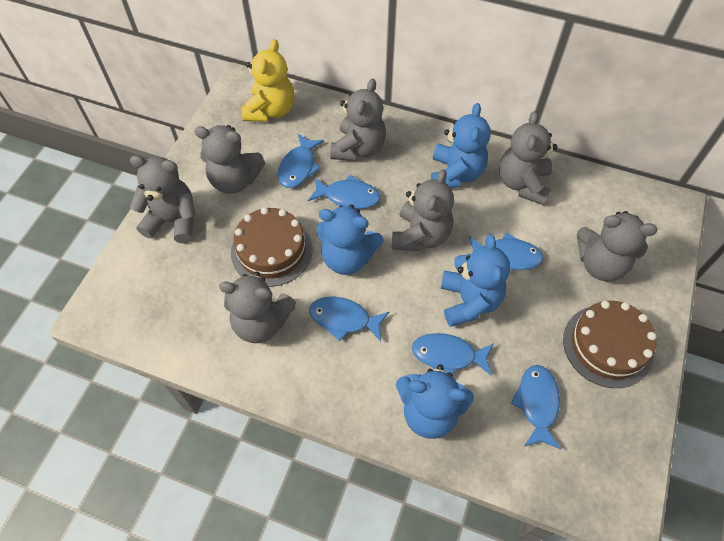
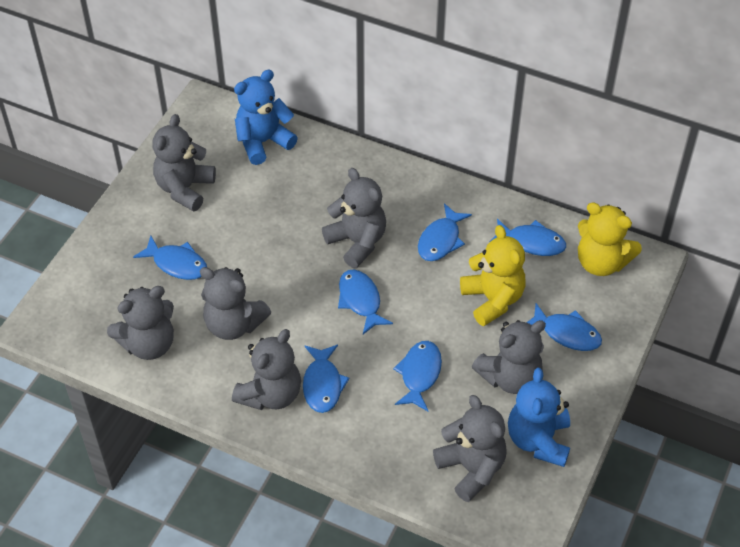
blue fish: [278,134,324,188] [308,175,380,209] [309,297,389,341] [412,333,494,376] [469,232,543,270] [511,365,561,449] = 6 -> [133,236,207,280] [303,345,350,413] [338,269,393,334] [393,341,442,411] [418,203,472,261] [489,219,566,256] [526,303,602,351] = 7
blue teddy bear: [316,205,383,275] [396,364,474,439] [431,103,491,188] [441,234,510,327] = 4 -> [234,70,298,165] [508,368,570,467] = 2
brown cake: [231,207,313,287] [563,301,657,388] = 2 -> none = 0
yellow teddy bear: [242,39,294,122] = 1 -> [460,225,526,326] [578,202,642,276] = 2

